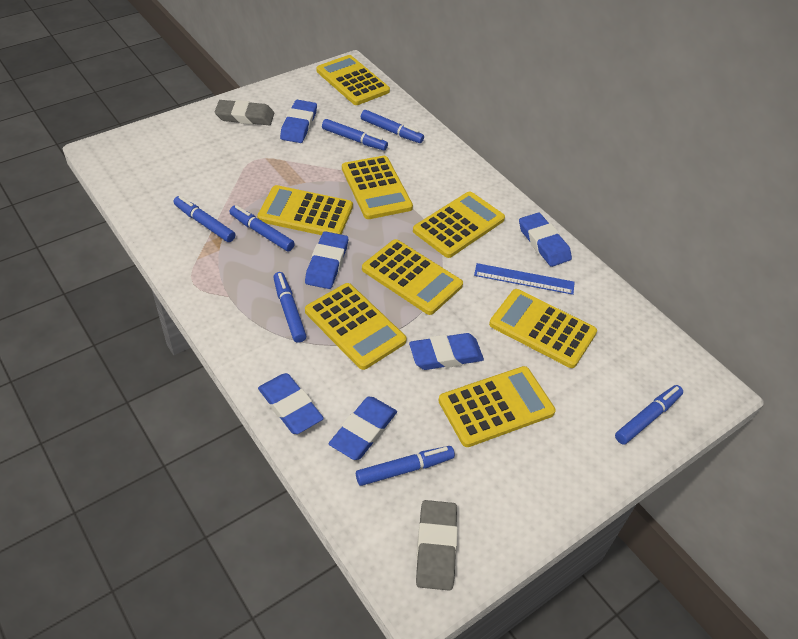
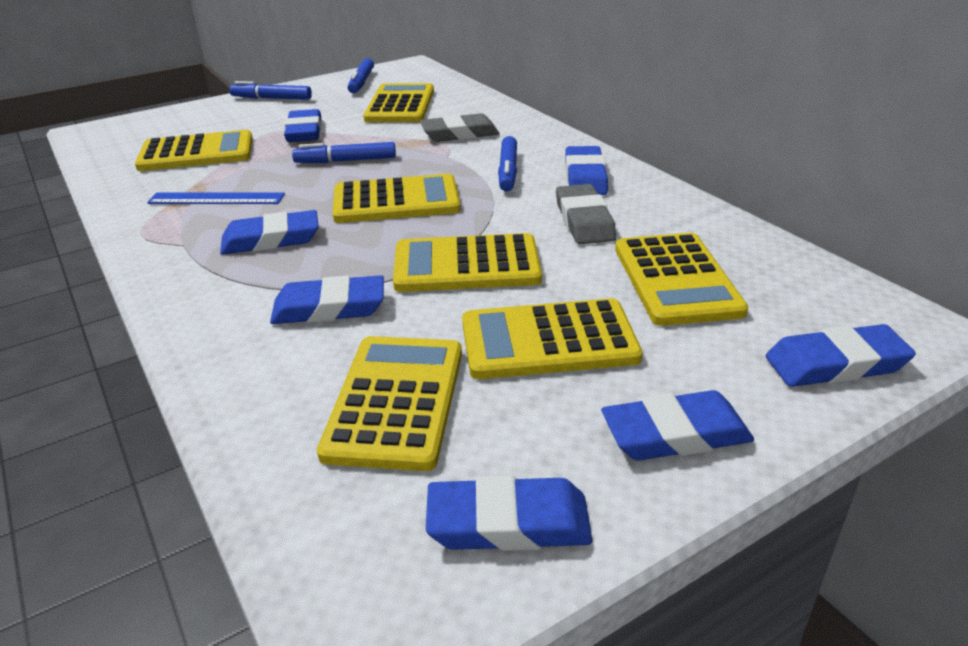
blue eraser: [258,373,324,434] [280,100,317,143] [305,231,348,289] [329,397,397,460] [409,333,484,370] [519,213,572,267] = 6 -> [220,210,319,255] [270,275,384,324] [284,109,321,142] [426,476,592,551] [565,146,608,195] [601,390,754,461] [766,324,916,387] = 7
blue marker: [173,196,235,242] [229,205,295,251] [273,272,306,343] [322,119,388,150] [356,446,455,486] [361,110,424,143] [615,385,683,445] = 7 -> [229,81,312,100] [292,142,396,163] [348,58,374,93] [498,136,517,192] = 4
yellow calculator: [257,185,353,235] [305,283,407,370] [316,55,390,105] [342,156,413,219] [362,239,463,315] [413,191,505,258] [439,366,556,447] [489,289,597,368] = 8 -> [135,130,253,171] [317,336,462,471] [333,174,461,223] [363,83,434,122] [393,233,542,292] [462,298,643,379] [615,233,748,326] = 7

